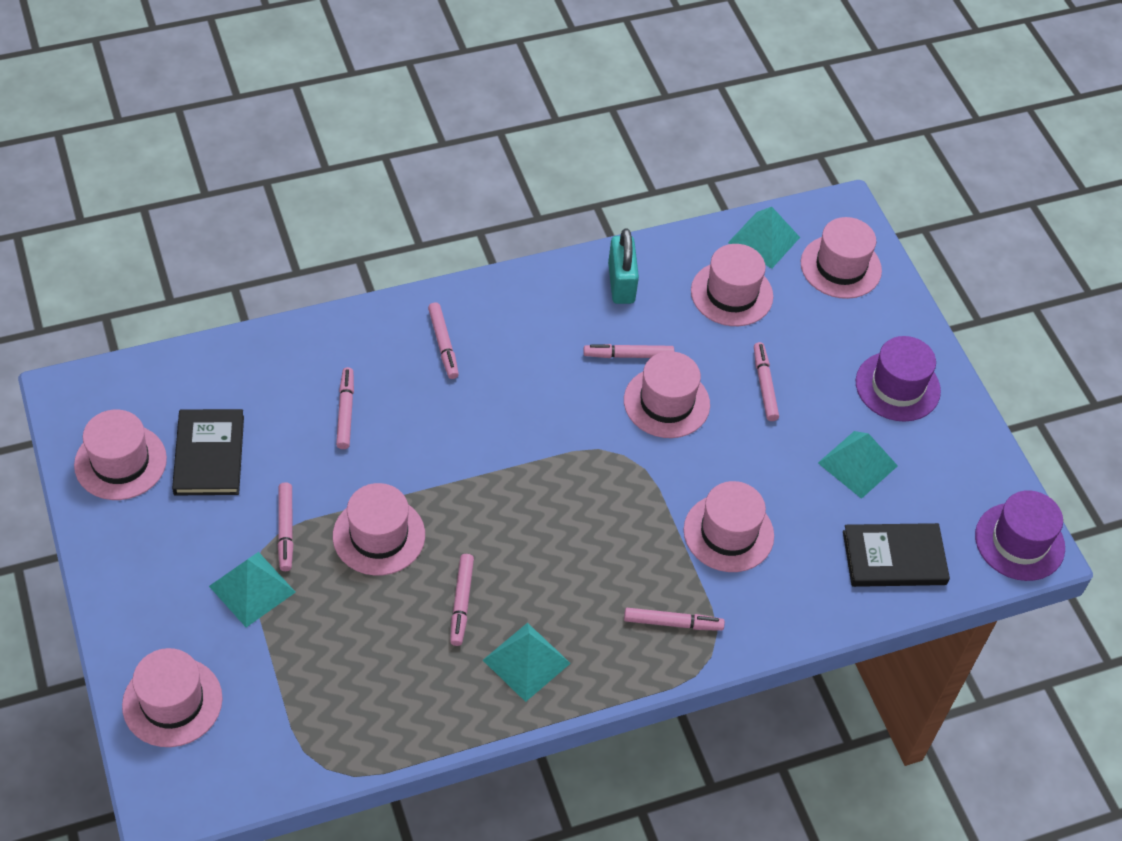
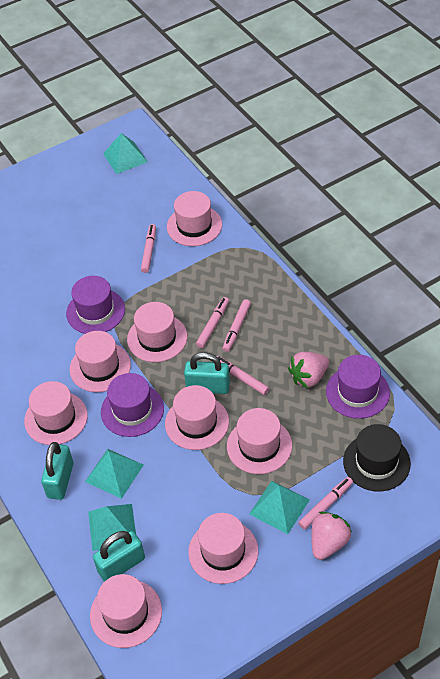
black book: [172,409,244,496] [843,523,950,587] = 2 -> none = 0
black hat: none = 0 -> [343,424,411,492] = 1
pink hat: [74,410,167,500] [122,648,223,747] [333,483,425,576] [624,351,710,438] [684,481,774,572] [691,244,773,326] [801,217,882,299] = 7 -> [24,381,88,445] [70,331,131,392] [90,574,162,648] [127,302,187,362] [165,385,229,450] [167,191,222,246] [188,513,258,584] [227,408,292,474] = 8
pink marker: [278,482,293,571] [336,367,354,449] [428,302,459,379] [450,554,474,646] [583,344,674,358] [624,608,725,631] [754,342,779,421] = 7 -> [141,224,156,273] [196,297,229,348] [217,356,269,395] [223,299,251,352] [298,477,353,530] = 5
pink strawberry: none = 0 -> [288,352,329,389] [311,512,352,560] = 2
purple hat: [856,336,941,422] [975,490,1065,581] = 2 -> [66,276,125,334] [101,373,164,437] [326,355,390,419] = 3
turquoise padlock: [608,228,639,304] = 1 -> [41,442,74,500] [93,531,145,582] [184,352,230,394] = 3

